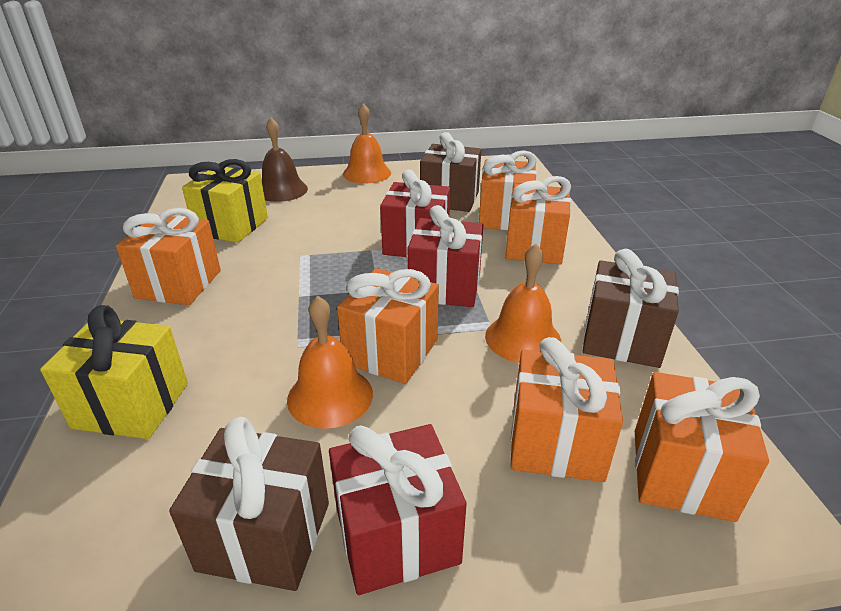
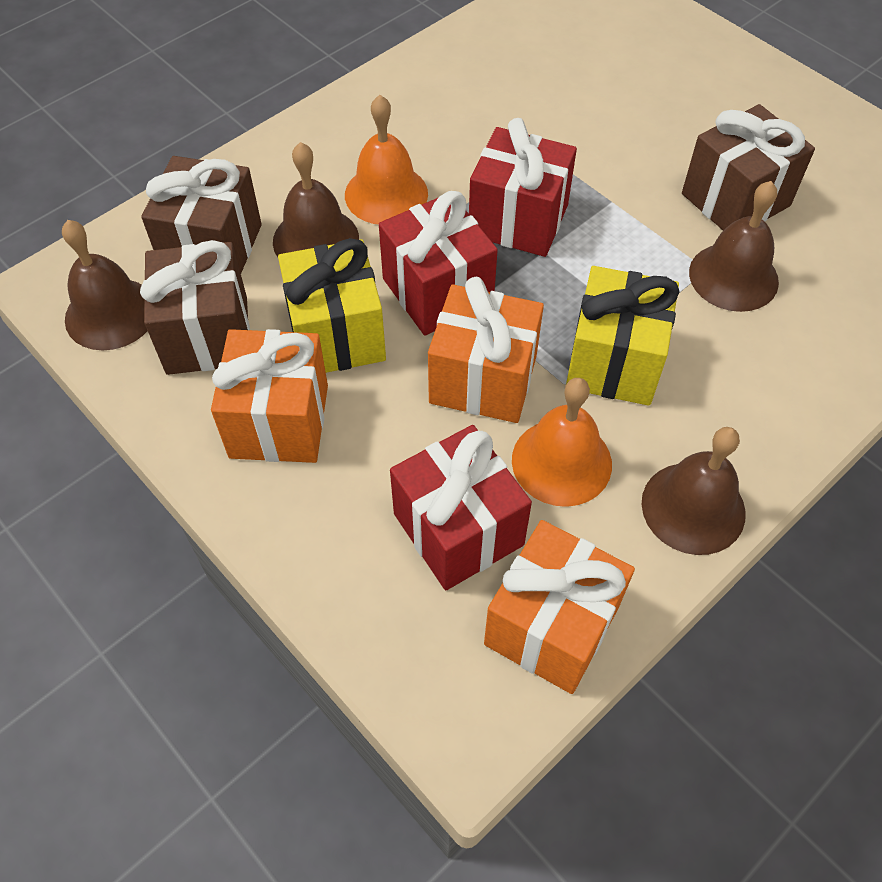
brown bell: [262,117,308,202] = 1 -> [62,220,147,350] [273,142,359,257] [641,427,746,555] [689,181,779,312] = 4
orange bell: [287,296,373,429] [343,103,391,184] [485,244,561,363] = 3 -> [345,95,428,225] [512,378,612,507] = 2
orange gift: [116,208,221,305] [337,268,439,384] [479,150,537,230] [505,176,571,264] [510,337,623,482] [635,372,769,522] = 6 -> [211,329,328,463] [428,277,544,423] [484,520,635,694] = 3

